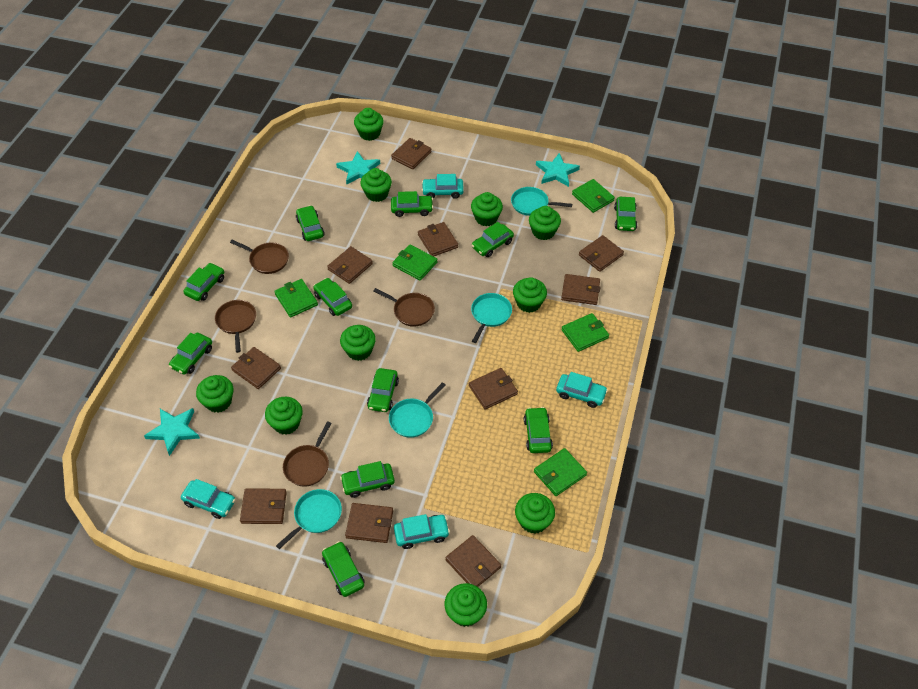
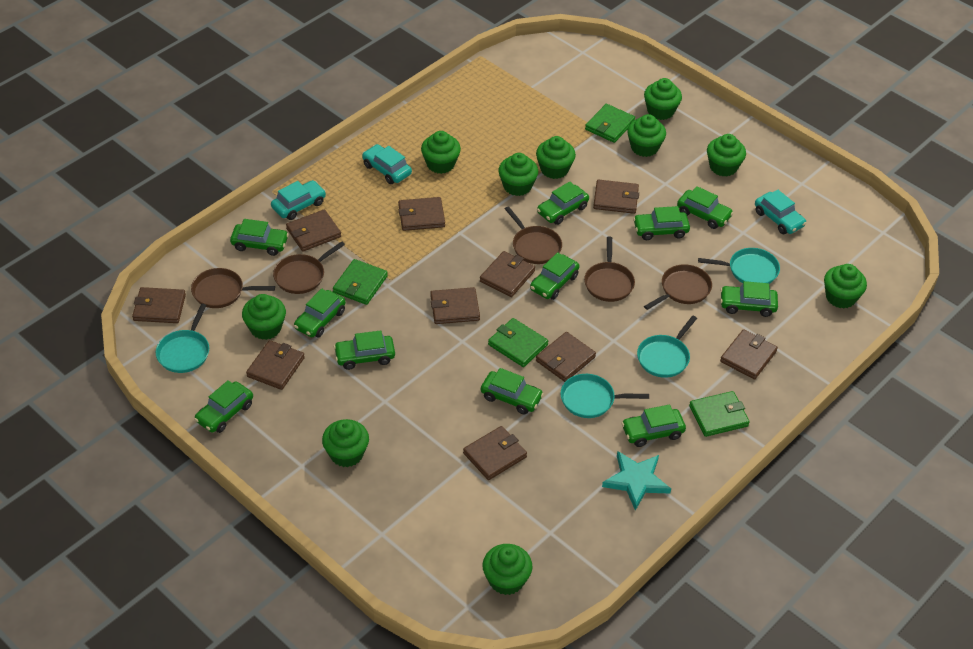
brown pan: [215,300,256,353] [230,240,289,274] [283,421,332,487] [374,288,435,327] = 4 -> [191,268,275,308] [273,241,345,294] [505,206,562,264] [584,237,635,302] [644,264,712,310] = 5
green wallet: [274,279,318,318] [392,245,438,281] [534,448,587,496] [561,313,609,352] [572,179,615,213] = 5 -> [333,259,388,305] [488,318,548,367] [585,104,635,143] [689,391,750,437] = 4
turquoise car: [181,479,236,519] [394,514,450,549] [422,174,464,199] [556,372,608,408] = 4 -> [271,180,326,220] [362,144,412,184] [755,190,807,234] = 3
turquoise star: [144,408,200,456] [336,151,380,184] [536,153,580,187] = 3 -> [602,451,671,511] = 1

